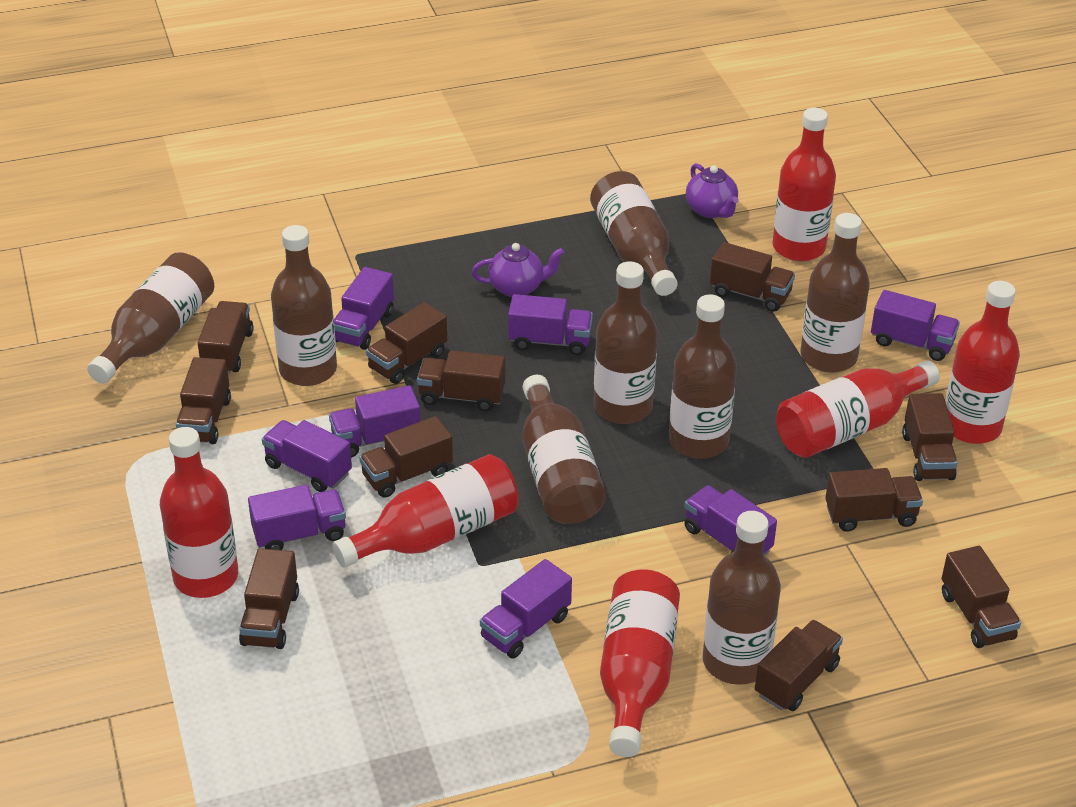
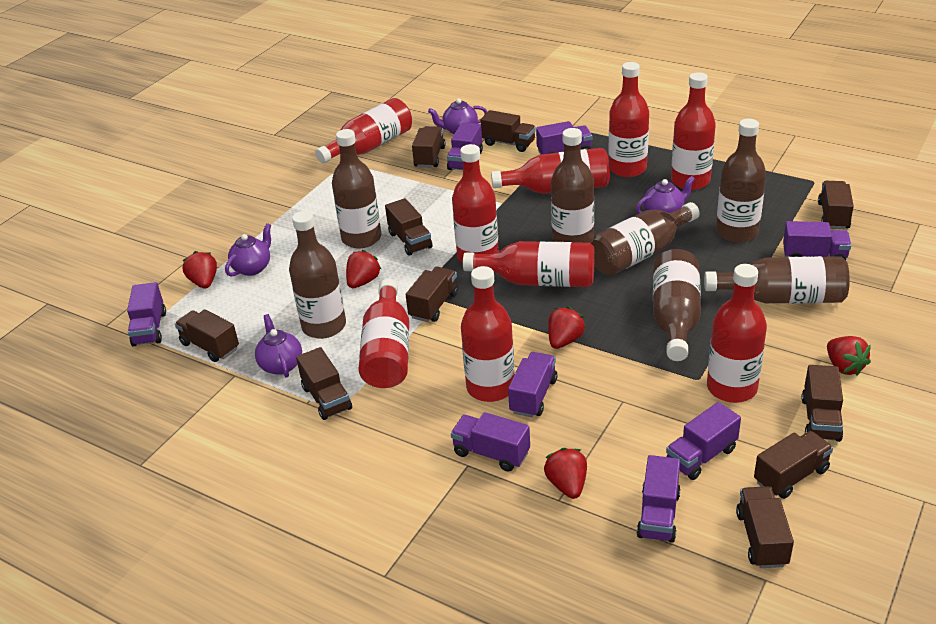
brown bottle: [87,252,214,384] [271,225,337,386] [522,375,606,524] [590,171,678,296] [594,261,658,424] [669,294,737,459] [702,511,781,685] [800,213,870,373] = 8 -> [289,211,346,339] [332,129,381,248] [551,128,594,243] [589,202,700,276] [653,249,701,361] [704,256,850,304] [716,119,766,243] = 7
brown truck: [176,357,231,444] [198,301,253,374] [239,548,299,649] [359,416,453,498] [366,302,447,384] [417,350,505,411] [710,242,795,312] [755,620,843,711] [825,468,923,532] [902,393,958,481] [942,546,1021,648] = 11 -> [175,309,239,362] [296,347,352,420] [385,198,433,256] [406,267,458,322] [412,126,446,168] [480,110,536,152] [736,486,794,568] [754,431,833,499] [801,365,843,442] [818,181,854,229] = 10
purple teapot: [472,243,565,297] [686,163,739,218] = 2 -> [225,223,271,277] [255,314,302,378] [428,98,487,134] [636,176,695,214] = 4
red bottle: [160,427,238,598] [332,454,519,568] [600,569,680,757] [772,108,836,261] [776,360,940,458] [946,281,1020,444] = 6 -> [315,98,412,164] [358,279,409,388] [452,144,499,263] [461,266,515,402] [463,241,595,287] [491,148,610,194] [608,62,649,177] [671,72,716,190] [707,264,767,403] = 9
red strawberry: none = 0 -> [183,251,217,288] [346,250,381,288] [544,448,587,499] [548,307,586,349] [827,336,871,376] = 5

